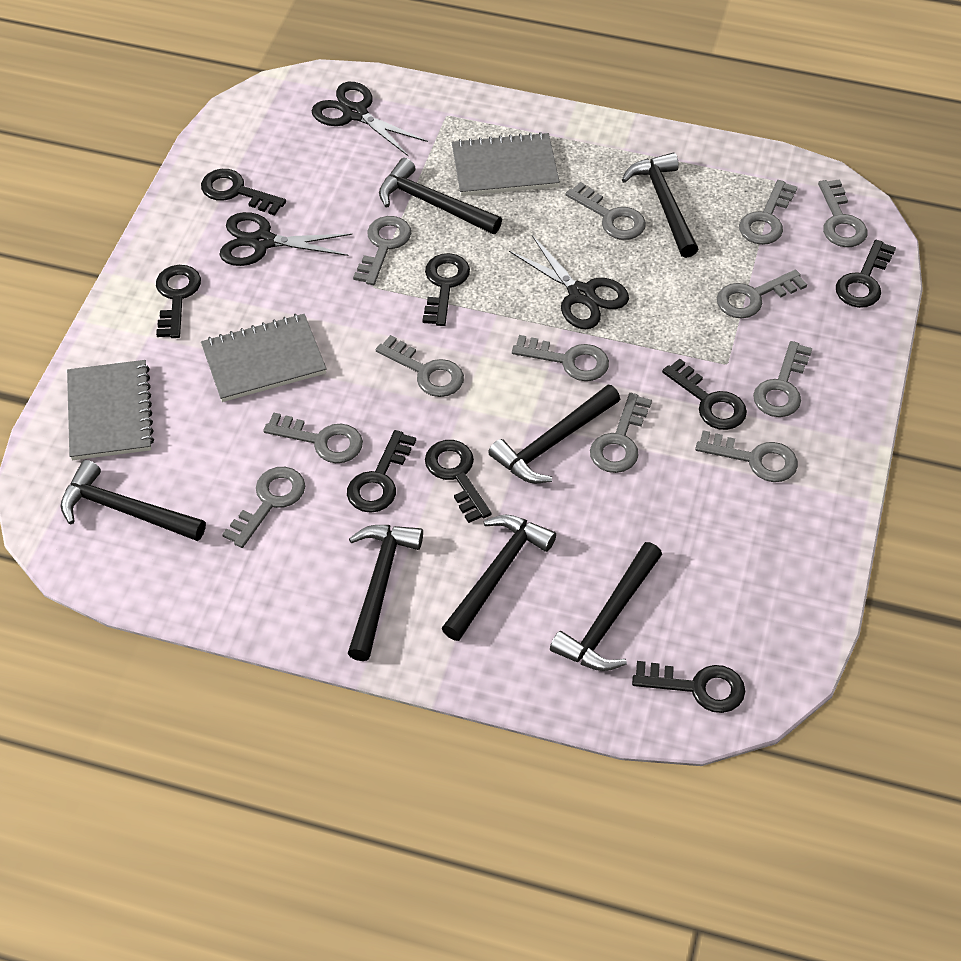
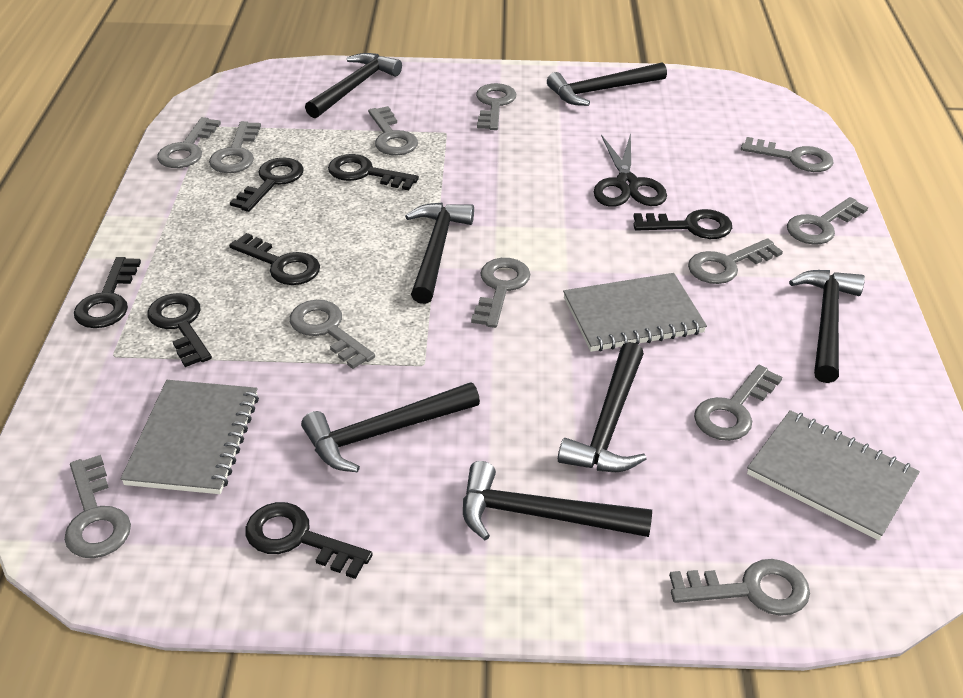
black key: [156,265,201,338] [201,169,286,216] [347,430,416,513] [423,253,470,326] [425,440,492,523] [632,661,745,713] [662,359,747,430] [836,240,896,308] = 8 -> [74,257,141,328] [147,293,212,367] [229,233,320,285] [230,158,304,212] [246,502,373,579] [328,154,419,190] [633,209,732,239] = 7
black scissors: [220,212,352,266] [312,82,428,156] [509,235,629,329] = 3 -> [594,133,667,207] = 1

